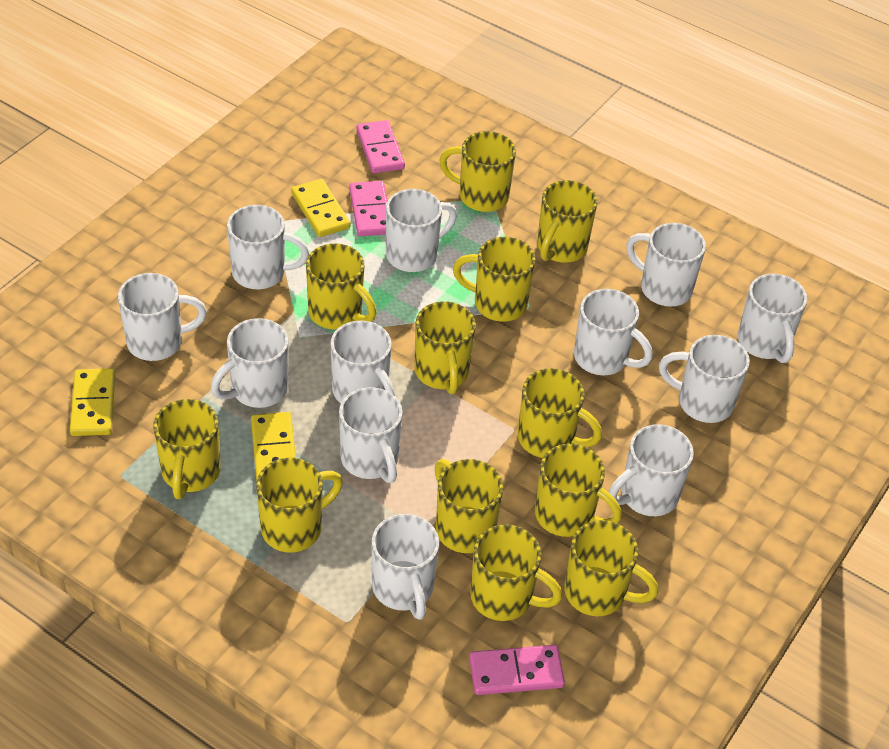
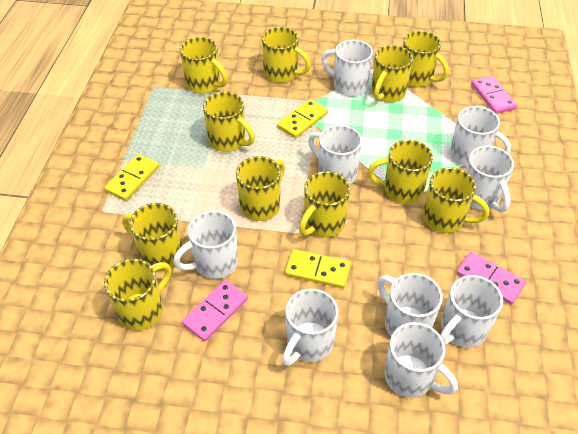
white mug: [118,273,207,361] [211,318,289,408] [227,205,310,289] [330,321,395,403] [339,387,403,483] [372,514,439,620] [386,189,457,272] [574,289,653,375] [609,424,694,516] [626,223,706,307] [659,335,750,423] [738,274,807,363] = 12 -> [173,210,238,279] [282,288,339,366] [308,125,362,185] [321,40,373,97] [377,273,443,336] [384,322,458,398] [440,275,503,348] [450,106,511,167] [465,146,514,212] = 9
yellow mug: [153,399,221,499] [256,458,343,552] [306,243,376,329] [414,301,476,394] [435,459,503,553] [439,131,516,212] [453,237,536,322] [470,524,562,621] [518,368,602,458] [535,444,622,537] [537,180,597,263] [564,520,658,616] = 12 -> [104,259,171,330] [122,203,183,271] [180,37,228,94] [203,91,255,152] [236,156,285,221] [262,27,311,83] [299,171,350,237] [367,140,433,204] [372,45,413,103] [403,31,449,87] [423,167,489,233] = 11

